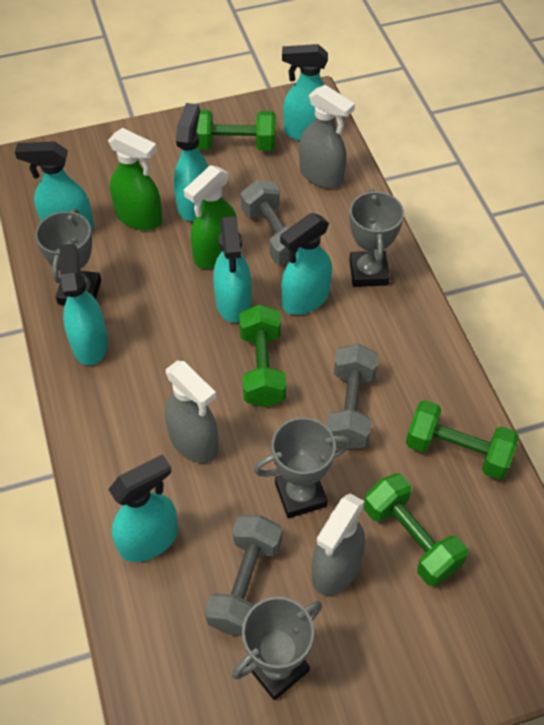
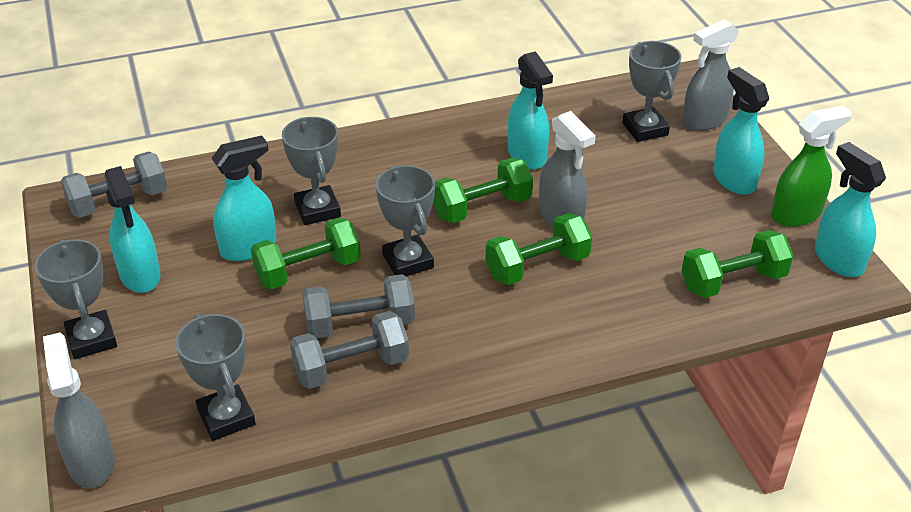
green spray bottle: [108,128,162,230] [184,165,238,269] = 2 -> [771,105,852,227] = 1
grey trophy: [35,209,101,305] [232,597,322,700] [254,417,351,518] [349,189,404,287] = 4 -> [35,239,117,359] [176,314,256,441] [282,117,341,225] [376,165,435,276] [622,41,682,142] = 5
turquoise spray bottle: [15,141,94,230] [60,243,108,365] [108,454,178,562] [174,103,208,221] [213,216,252,323] [280,213,332,315] [282,44,328,141] = 7 -> [104,166,161,293] [211,136,276,261] [508,51,553,170] [713,67,769,195] [815,142,886,277] = 5

